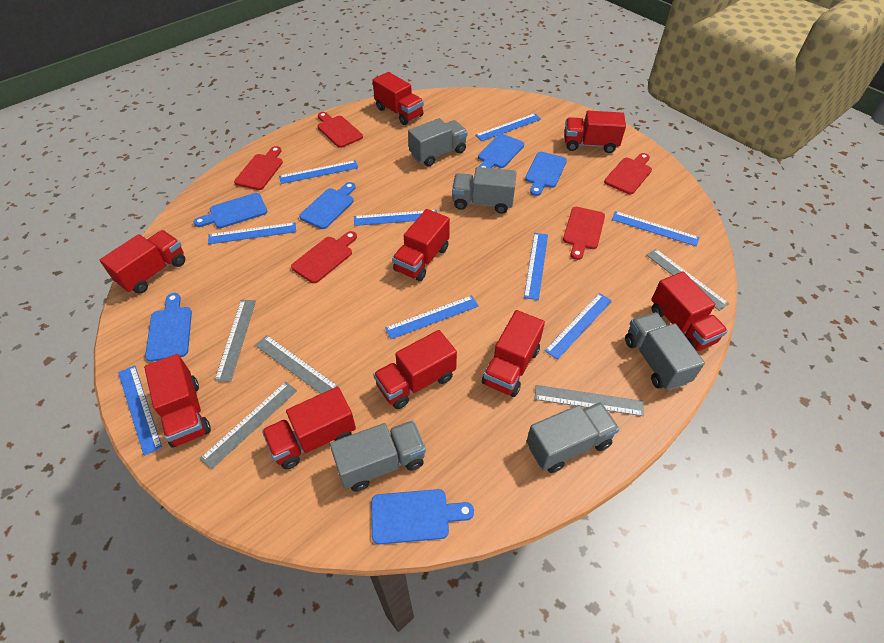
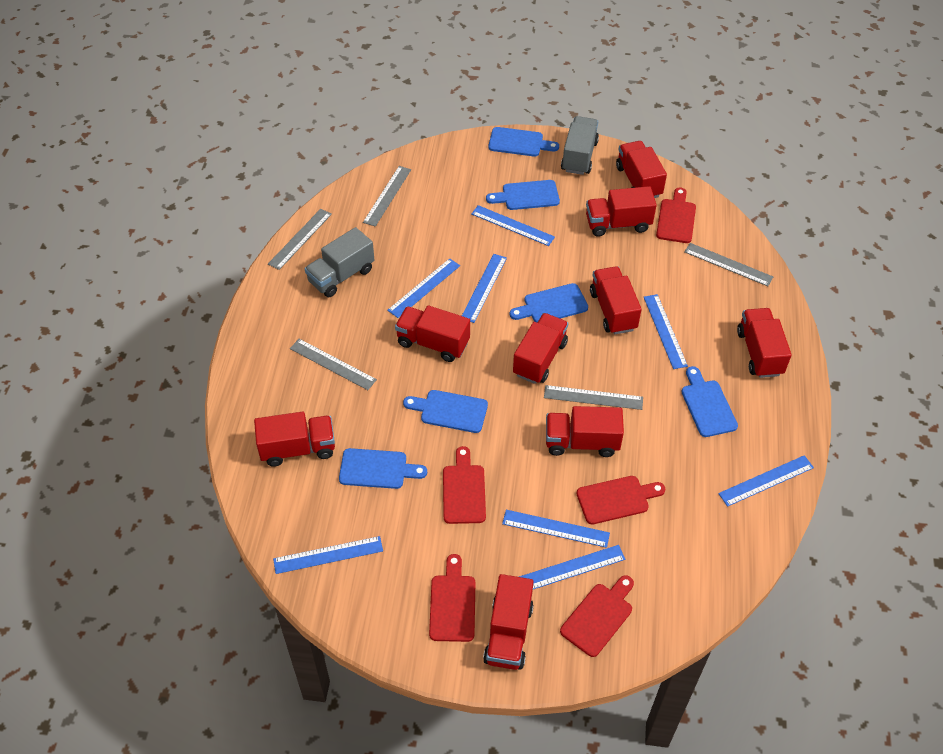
blue ruler: [118,365,162,456] [208,222,296,244] [279,160,358,184] [354,210,437,226] [385,295,478,339] [475,113,541,141] [524,233,548,300] [544,293,612,360] [612,211,700,246] = 9 -> [273,536,383,574] [387,258,460,318] [462,254,507,323] [471,205,555,246] [502,510,610,548] [519,545,625,589] [644,294,688,369] [718,455,814,507] = 8
grey truck: [330,420,426,492] [408,118,468,167] [452,167,517,214] [527,402,619,473] [625,312,705,391] = 5 -> [305,227,374,297] [561,116,599,175] = 2

